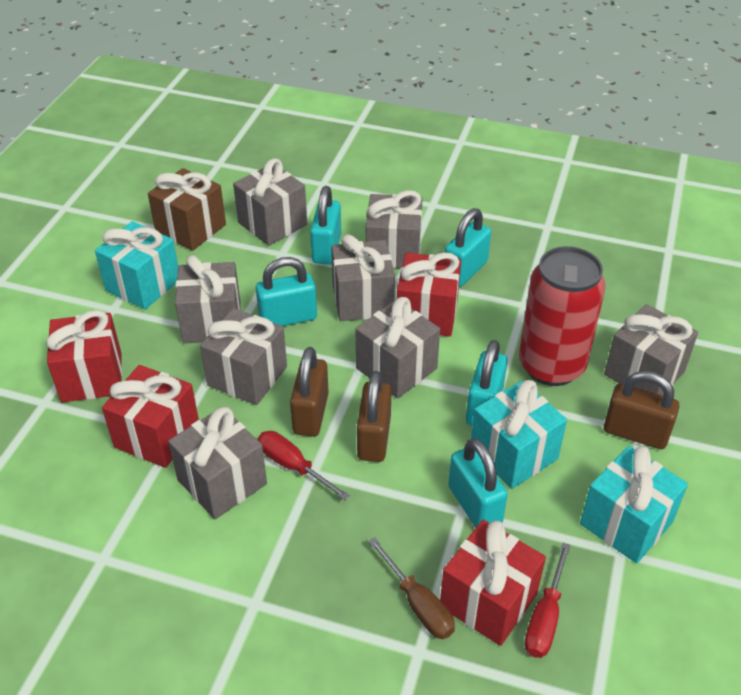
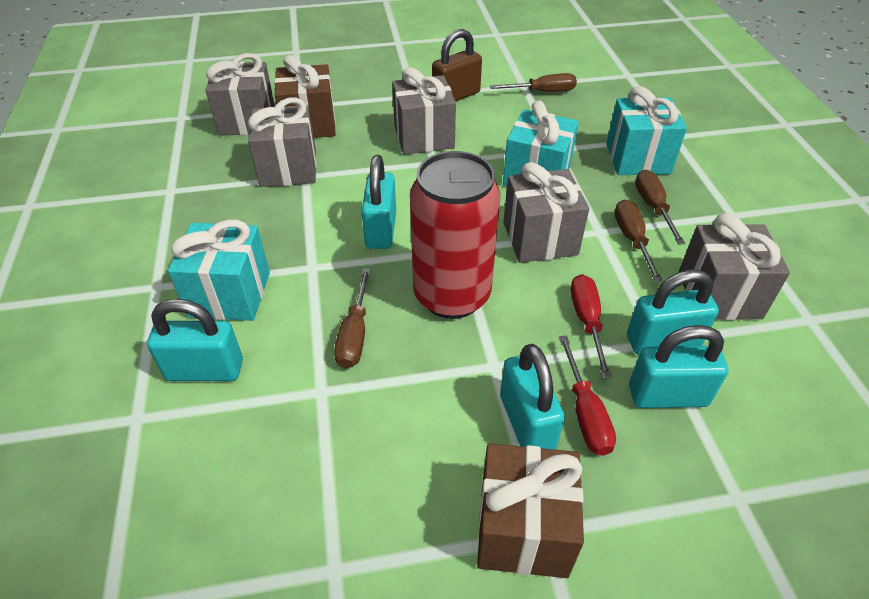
brown gift: [148,168,226,251] = 1 -> [274,55,336,138] [477,443,584,578] = 2
brown padlock: [290,347,329,437] [357,371,392,462] [604,371,679,449] = 3 -> [432,29,482,101] = 1
brown screwdriver: [368,537,455,639] = 1 -> [334,268,371,368] [490,73,577,92] [614,200,663,282] [635,170,685,245] = 4
grey gift: [168,407,267,519] [175,255,241,344] [200,308,287,405] [233,158,307,246] [331,234,395,321] [355,297,440,399] [366,190,423,269] [604,304,698,395] = 8 -> [206,53,275,136] [248,98,317,187] [392,67,456,155] [503,162,589,263] [679,214,790,320] = 5
red gift: [46,310,122,402] [102,365,199,468] [397,252,461,337] [440,520,546,646] = 4 -> none = 0

